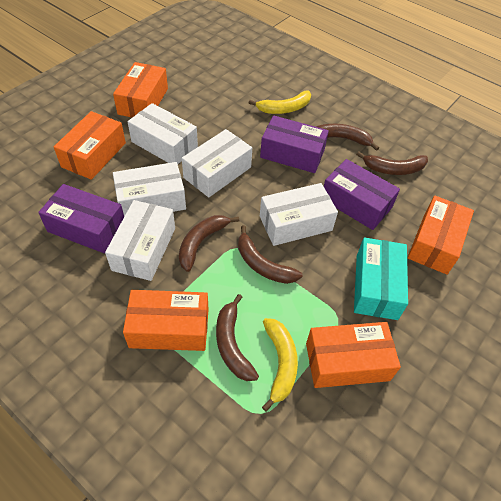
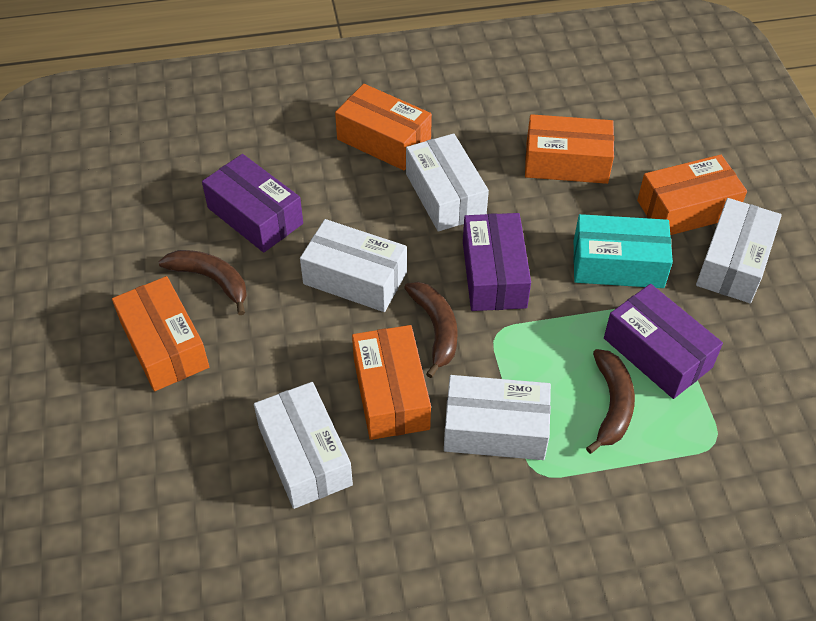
brown banana: [179,215,239,272] [216,294,259,381] [238,225,303,284] [316,124,379,151] [356,151,428,175] = 5 -> [158,250,247,315] [404,282,458,378] [586,349,635,454] = 3
yellow banana: [249,91,311,114] [262,318,298,412] = 2 -> none = 0

